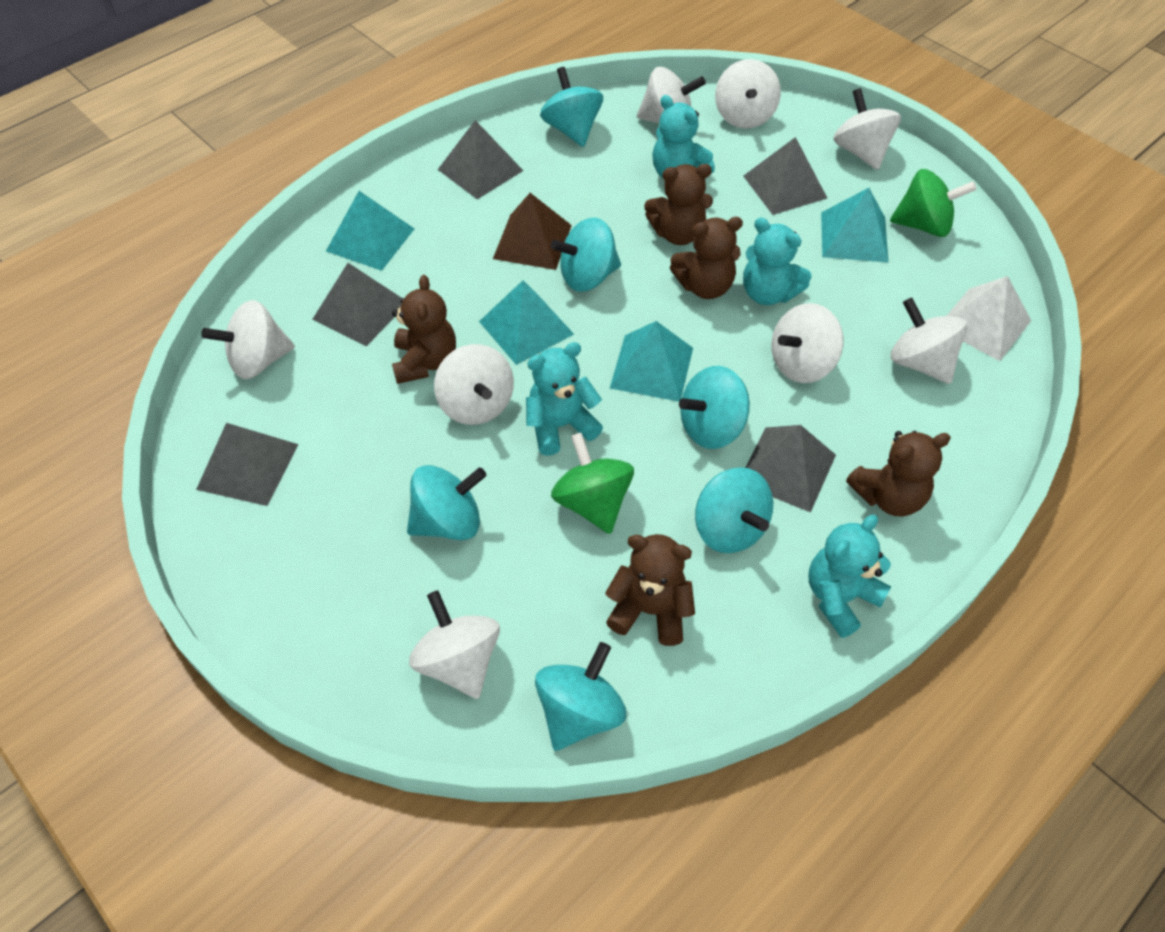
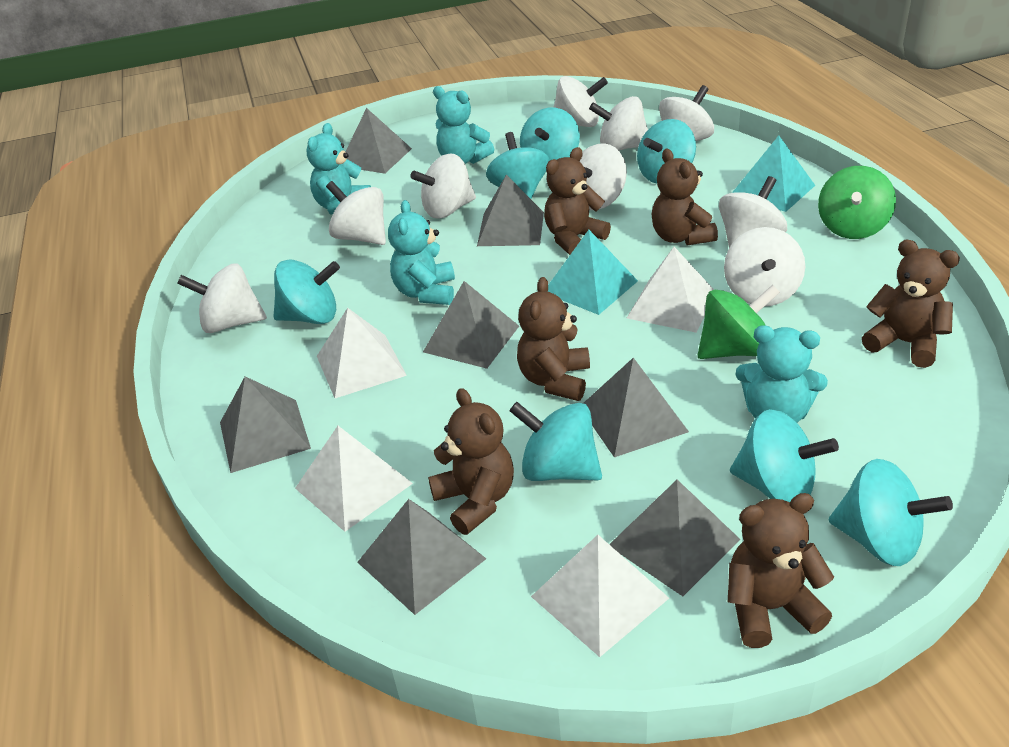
brown pyramid: [493,193,572,270] = 1 -> none = 0
brown teddy bear: [392,275,456,384] [605,534,695,646] [644,164,713,245] [670,217,743,299] [846,431,951,517] = 5 -> [428,388,514,535] [517,277,590,401] [544,147,611,255] [651,148,718,245] [728,493,834,648] [862,240,960,368] = 6
grey pyramid: [196,423,299,506] [313,263,402,346] [438,120,523,199] [743,137,827,215] [745,425,836,513] = 5 -> [220,376,311,473] [346,108,412,174] [357,499,486,615] [423,281,519,369] [477,175,544,246] [583,358,689,457] [609,480,741,596] = 7
turquoise pyramid: [326,191,414,271] [479,280,574,365] [610,321,693,402] [821,188,889,263] = 4 -> [547,230,638,315] [732,136,815,212] = 2
turquoise spinning top: [407,465,487,540] [535,642,626,751] [540,67,603,147] [551,217,621,292] [679,366,750,449] [695,467,773,553] = 6 -> [273,259,340,324] [486,132,549,199] [509,402,602,481] [520,107,580,161] [637,119,696,183] [730,409,839,502] [829,459,953,566] = 7
white pyramid: [947,276,1031,361] = 1 -> [295,426,413,532] [317,308,407,398] [531,535,669,657] [627,247,714,333] = 4
white spinning top: [201,300,295,379] [409,590,500,699] [434,344,514,425] [637,67,706,123] [715,59,781,129] [771,303,844,383] [833,88,901,170] [891,298,967,384] = 8 -> [177,263,267,333] [326,181,386,245] [410,154,476,219] [554,76,608,127] [579,143,627,210] [589,96,648,151] [659,85,714,141] [719,176,787,248] [724,227,805,307] = 9

